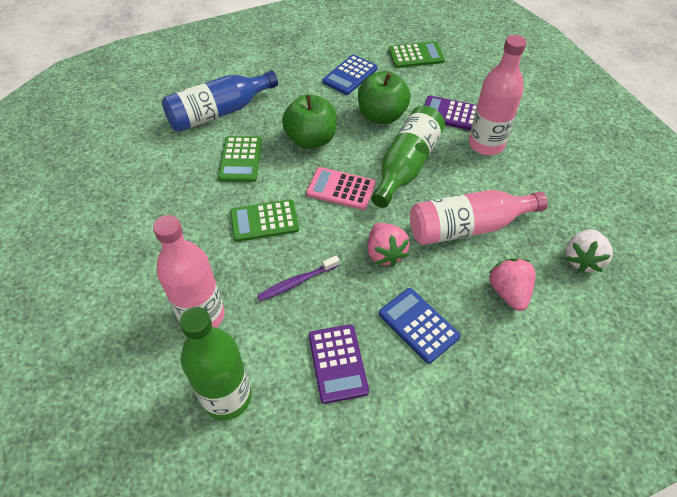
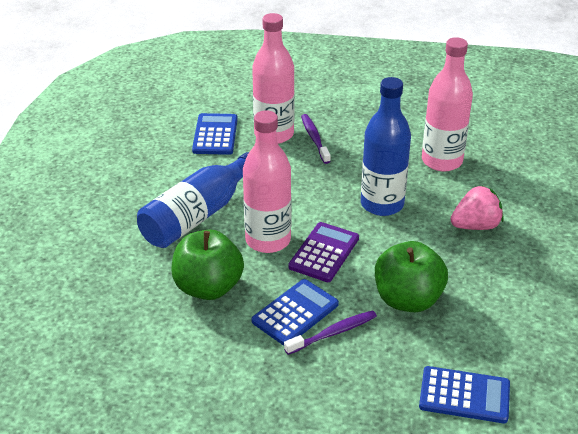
blue bottle: [162,71,278,132] = 1 -> [137,152,249,248] [361,77,411,216] = 2
blue calculator: [322,55,378,95] [379,288,461,364] = 2 -> [192,113,238,155] [251,279,339,346] [419,366,510,423] = 3
green bottle: [179,307,252,420] [371,105,445,208] = 2 -> none = 0
green calculator: [218,136,262,182] [230,199,299,242] [389,41,445,68] = 3 -> none = 0
pink calculator: [306,167,376,210] = 1 -> none = 0
pink strawberry: [367,223,410,267] [489,258,536,311] = 2 -> [450,185,504,230] = 1
purple calculator: [309,324,369,404] [425,96,477,130] = 2 -> [288,222,359,282] = 1
purple toothbrush: [257,256,339,301] = 1 -> [284,310,377,355] [301,114,331,164] = 2
white strawberry: [565,229,613,273] = 1 -> none = 0

